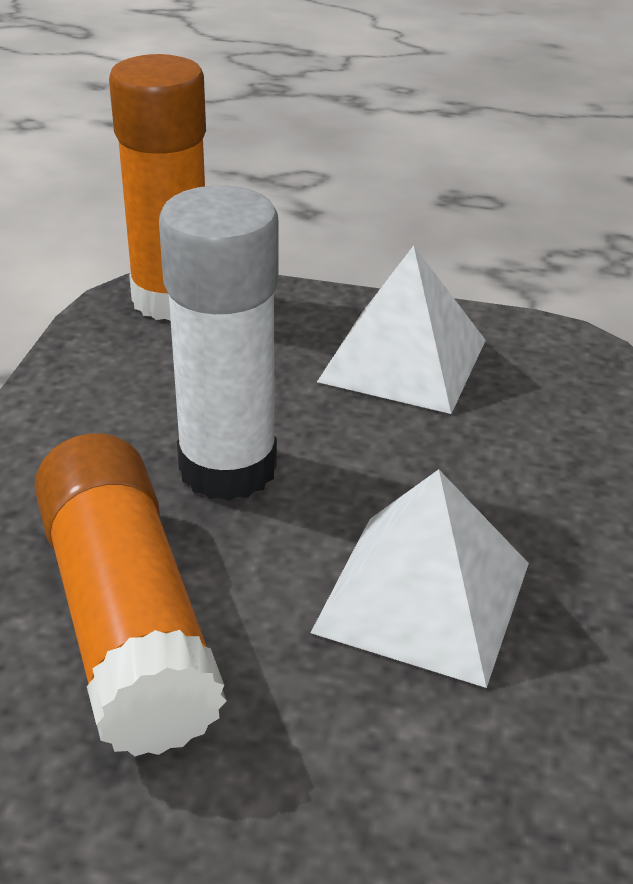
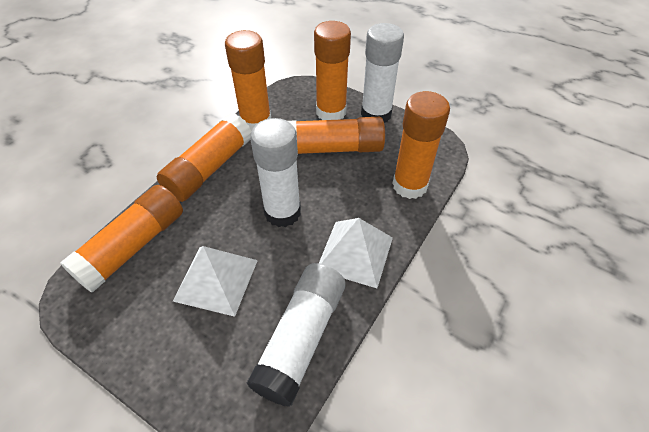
orange glue stick: [34,433,227,756] [109,54,206,321] = 2 -> [60,185,183,293] [157,113,252,202] [225,30,271,131] [288,117,385,154] [314,21,351,120] [392,91,450,199] = 6
white glue stick: [159,185,279,501] = 1 -> [246,263,345,407] [250,118,301,227] [361,23,404,123] = 3

